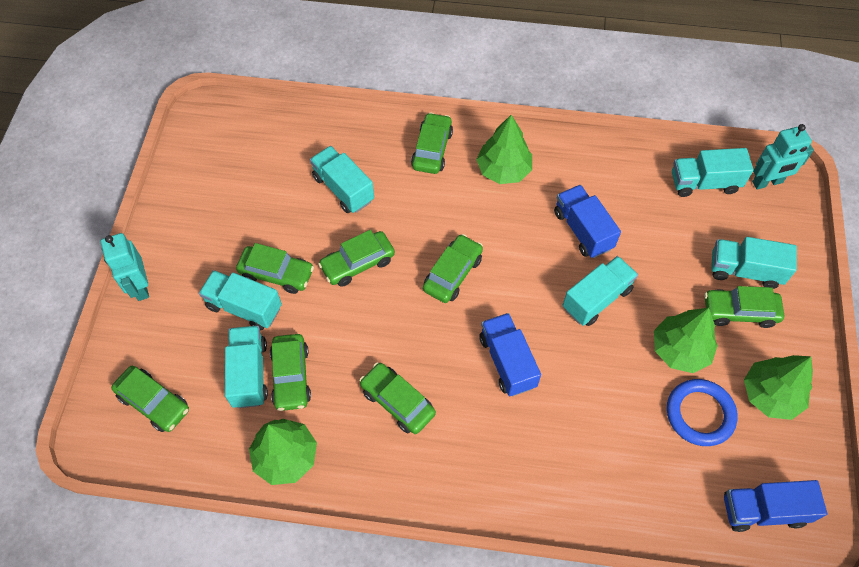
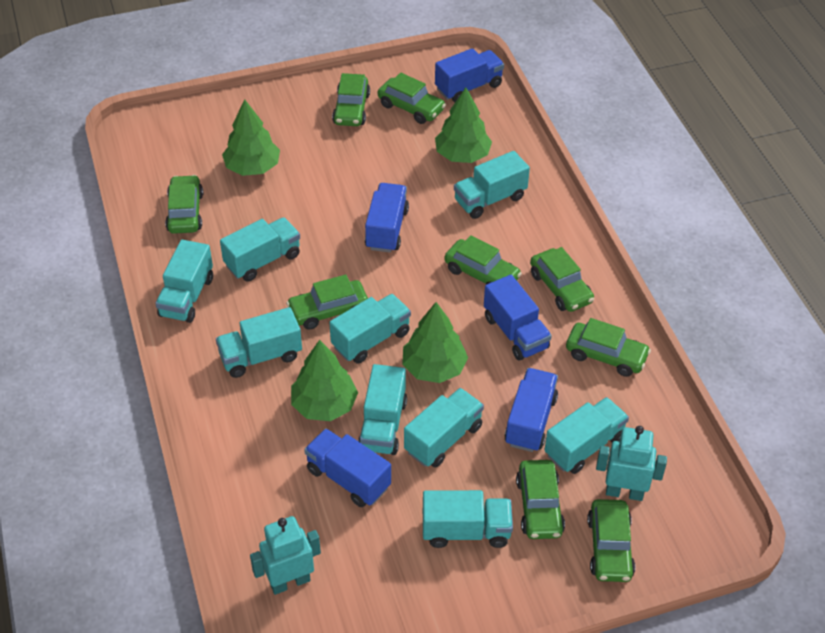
blue ring: [667,379,738,446] = 1 -> none = 0
blue truck: [479,313,541,396] [554,185,621,258] [724,480,827,532] = 3 -> [304,429,391,507] [365,183,409,252] [435,48,504,102] [484,275,552,361] [504,368,558,452] = 5
green car: [111,366,189,432] [236,243,314,294] [270,334,311,411] [318,230,395,287] [359,363,436,434] [411,112,453,174] [423,234,483,303] [704,286,784,328] = 8 -> [165,175,203,234] [286,275,368,330] [332,73,370,126] [378,73,446,124] [444,235,522,285] [516,460,565,539] [530,247,594,312] [566,318,651,377] [587,499,635,582] = 9
turquoise truck: [199,270,282,331] [225,326,268,408] [310,146,374,213] [563,256,638,326] [672,148,754,197] [711,237,797,289] = 6 -> [155,240,213,323] [216,307,302,378] [220,217,300,281] [329,294,411,364] [358,364,407,455] [404,388,484,468] [423,490,513,548] [454,151,530,219] [544,397,629,474] = 9

